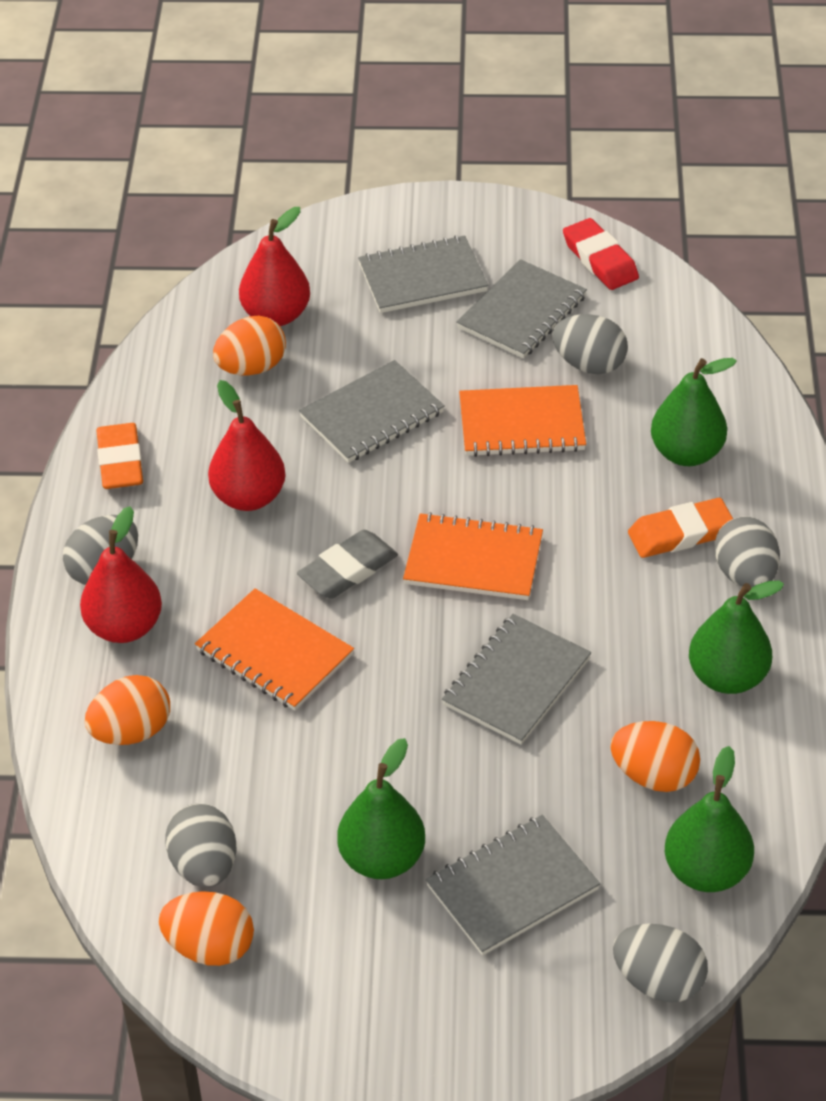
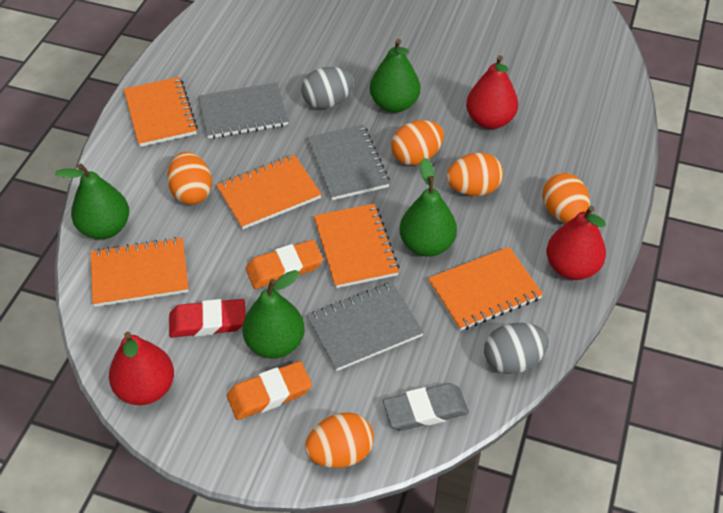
grey egg: [63,515,138,585] [165,804,236,888] [552,314,628,374] [613,924,708,1002] [714,516,780,587] = 5 -> [301,67,354,109] [484,323,549,374] = 2
grey notebook: [299,360,445,463] [358,235,488,313] [426,815,600,956] [442,614,591,745] [456,259,587,358] = 5 -> [198,83,289,139] [307,125,390,200] [307,282,424,371] = 3
orange egg: [85,675,170,745] [159,891,254,966] [213,316,286,376] [610,721,700,792] = 4 -> [167,152,212,205] [305,413,374,468] [391,120,444,165] [446,152,503,196] [542,173,590,223] = 5
orange notebook: [195,588,354,711] [403,512,543,600] [459,385,586,457] = 3 -> [90,237,189,307] [124,77,198,147] [216,155,322,230] [314,203,400,288] [428,247,543,331] = 5

